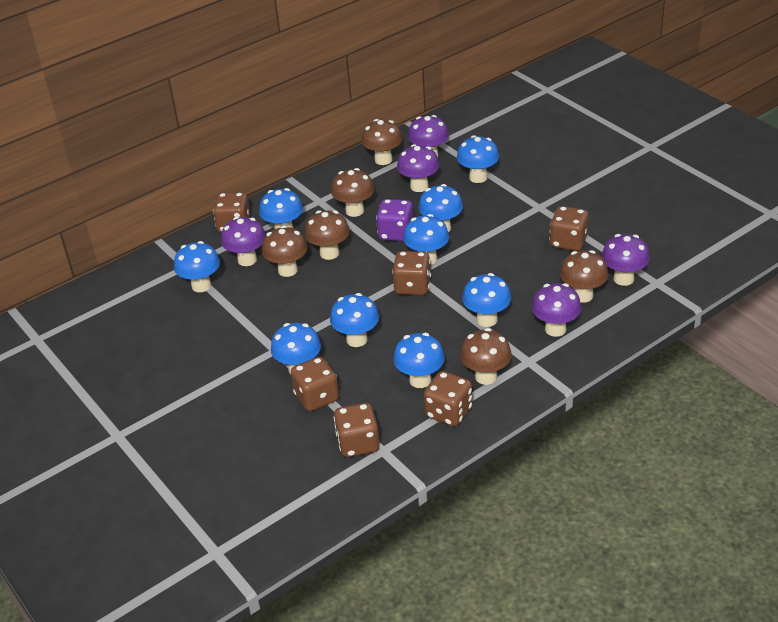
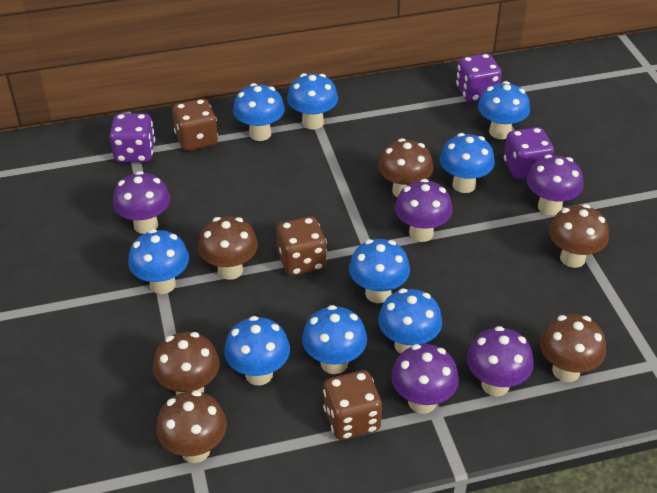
brown dice: [213,192,251,233] [291,357,339,411] [334,403,380,457] [392,251,431,295] [424,371,472,427] [549,206,589,251] = 6 -> [172,99,218,151] [276,216,327,276] [323,370,382,440] = 3
purple dice: [376,199,413,241] = 1 -> [110,113,155,163] [456,53,502,102] [504,127,554,180] = 3

